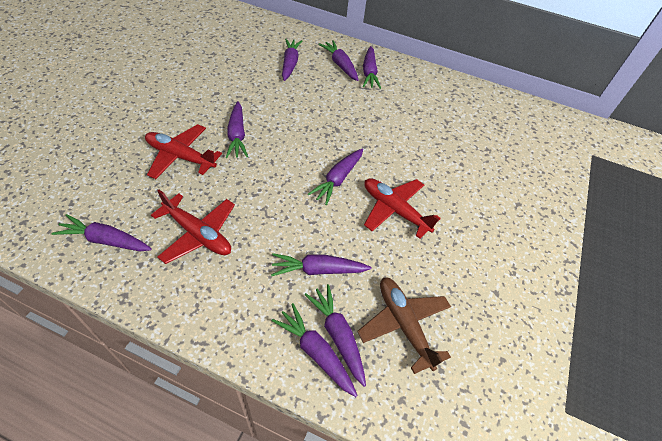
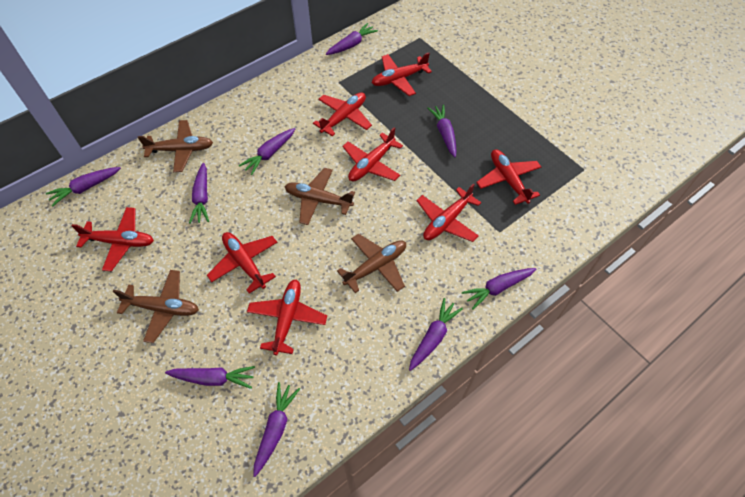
brown plane: [357,277,451,374] = 1 -> [113,270,199,343] [138,120,213,172] [284,168,355,225] [337,234,406,293] = 4
red plane: [145,124,222,179] [151,190,235,264] [364,178,441,239] = 3 -> [71,207,154,271] [207,232,278,294] [247,279,327,355] [313,92,372,136] [342,127,403,181] [372,53,432,96] [416,183,481,242] [476,149,541,205] = 8

